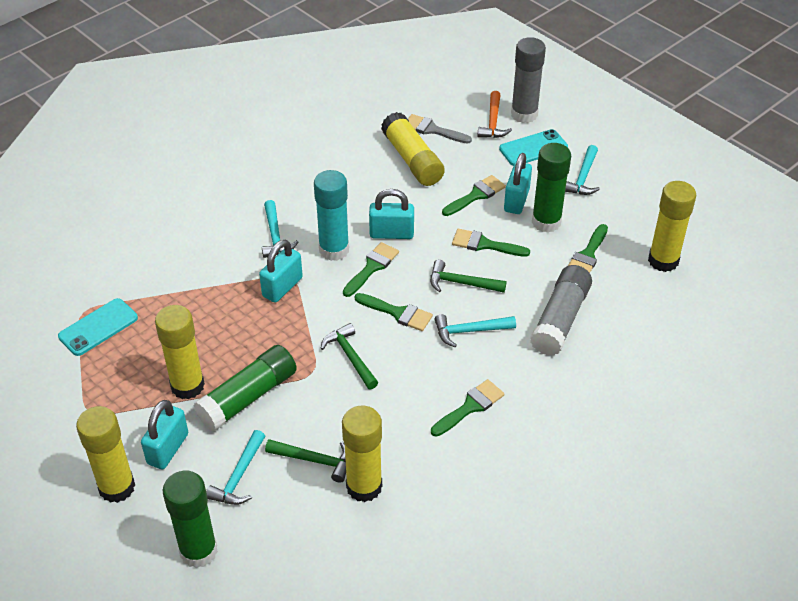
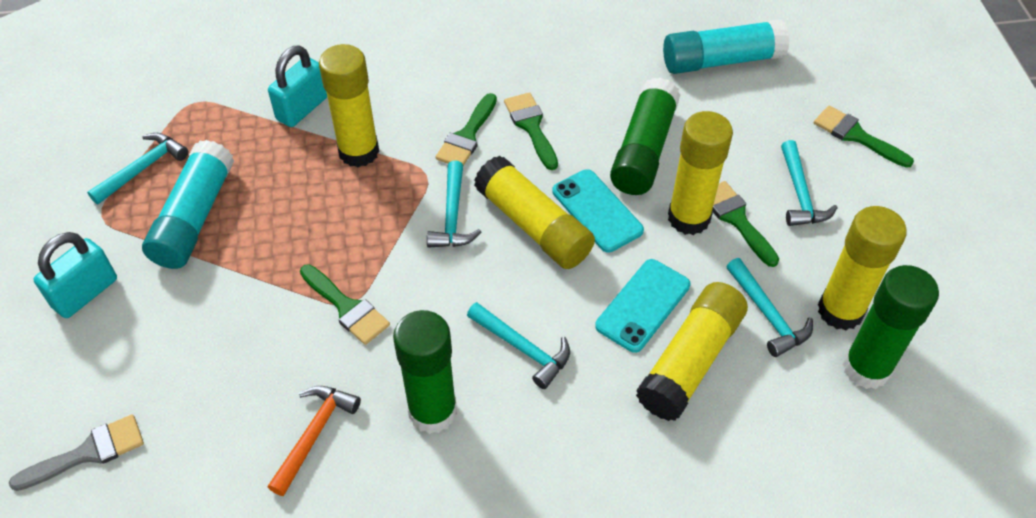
green brush: [343,242,399,297] [354,293,433,331] [431,379,505,437] [442,175,506,216] [452,229,530,257] [568,224,608,273] = 6 -> [300,264,390,345] [436,93,497,166] [504,92,558,170] [712,181,779,267] [814,106,914,168] = 5
green hammer: [265,439,346,483] [321,323,378,389] [430,260,506,293] = 3 -> none = 0
grey glue stick: [511,37,546,123] [530,265,592,356] = 2 -> none = 0
turquoise glue stick: [314,170,349,261] = 1 -> [142,140,234,269] [663,19,789,74] = 2
turquoise hammer: [206,430,265,505] [262,200,299,258] [435,314,516,347] [565,145,600,195] = 4 -> [87,133,188,204] [427,161,481,248] [467,302,570,389] [726,258,813,357] [781,140,838,226] = 5
turquoise padlock: [141,400,188,469] [259,240,303,303] [369,189,414,239] [504,153,532,214] = 4 -> [34,232,117,318] [268,45,327,127] = 2

